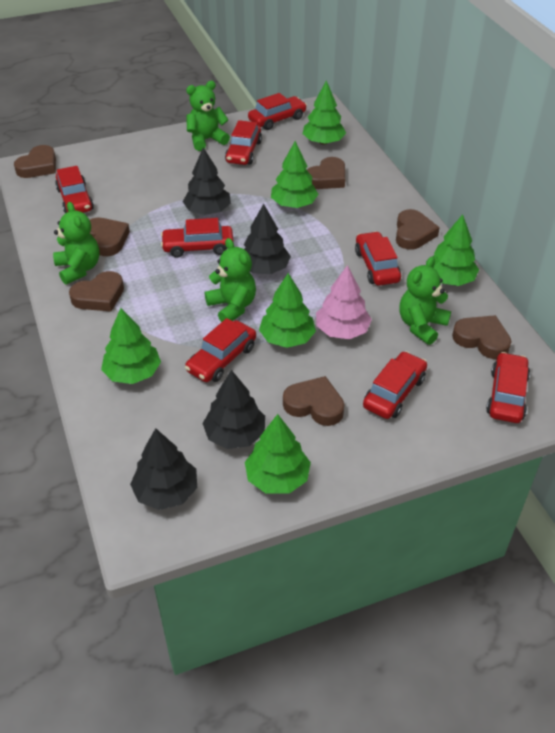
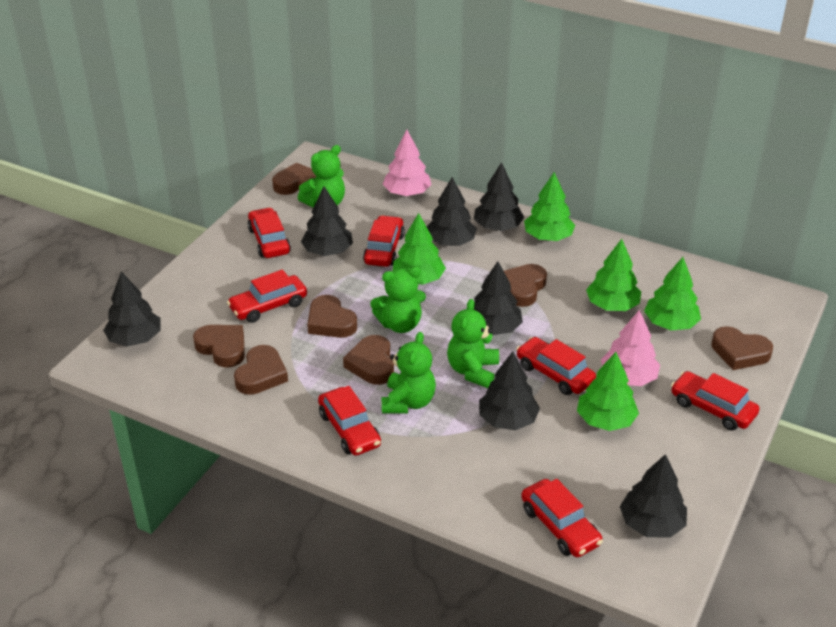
black tree: [130,428,197,510] [183,147,231,215] [202,370,265,449] [244,204,291,274] = 4 -> [103,271,161,346] [301,186,353,256] [426,177,477,246] [473,261,523,335] [474,162,525,231] [479,351,540,430] [620,454,687,538] = 7
green tree: [101,308,161,384] [245,414,311,494] [259,273,316,348] [271,141,319,208] [303,80,346,145] [426,215,479,286] = 6 -> [393,213,446,285] [524,172,575,241] [577,352,639,431] [586,239,641,311] [644,257,701,330] = 5
pink tree: [316,265,372,339] = 1 -> [383,130,432,196] [601,309,660,386] = 2
red car: [55,166,94,213] [161,218,234,258] [185,318,256,382] [225,120,262,165] [248,93,307,130] [355,231,401,286] [363,351,427,419] [486,352,530,423] = 8 -> [227,270,307,323] [248,207,291,258] [318,386,381,456] [363,215,405,267] [516,337,596,395] [521,479,603,557] [671,371,759,431] = 7

